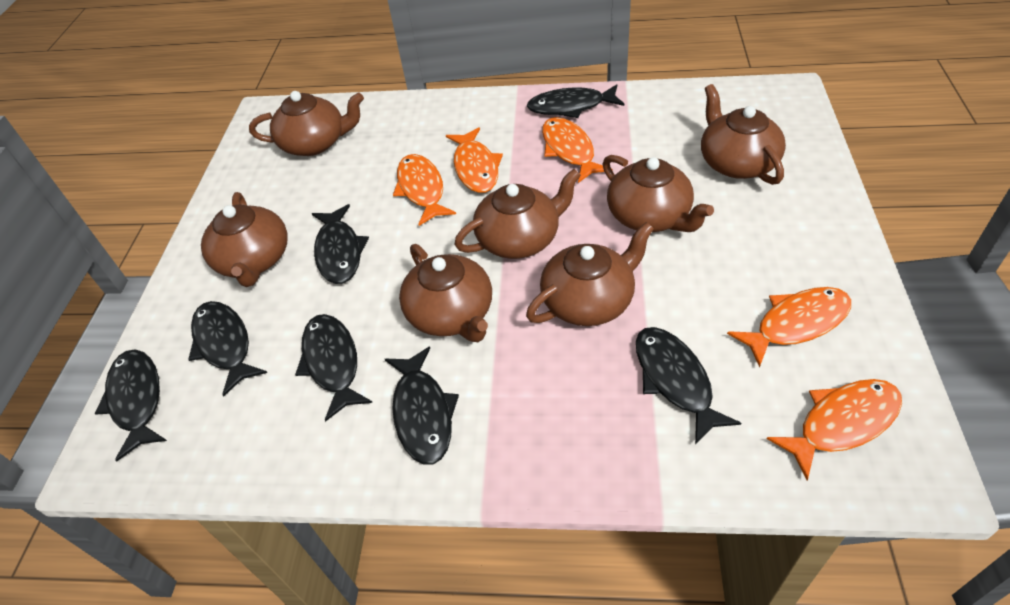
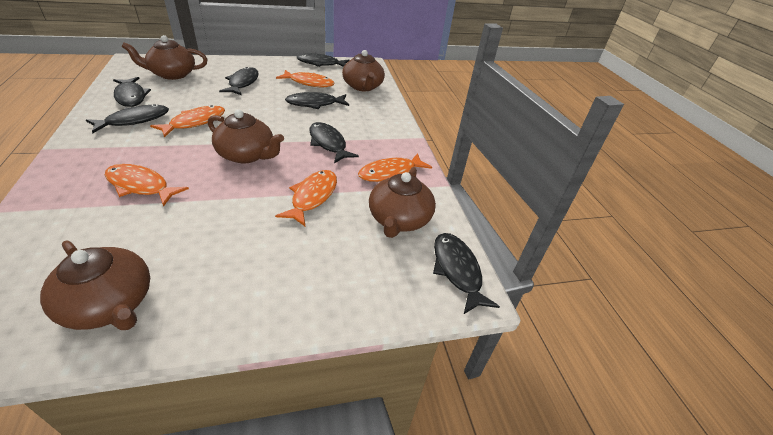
brown teapot: [201,192,288,287] [249,91,364,156] [399,244,492,342] [454,169,581,259] [526,222,654,326] [603,155,714,232] [701,84,786,185] = 7 -> [40,240,150,330] [122,35,207,80] [208,109,284,163] [342,50,385,91] [369,167,436,238] = 5

